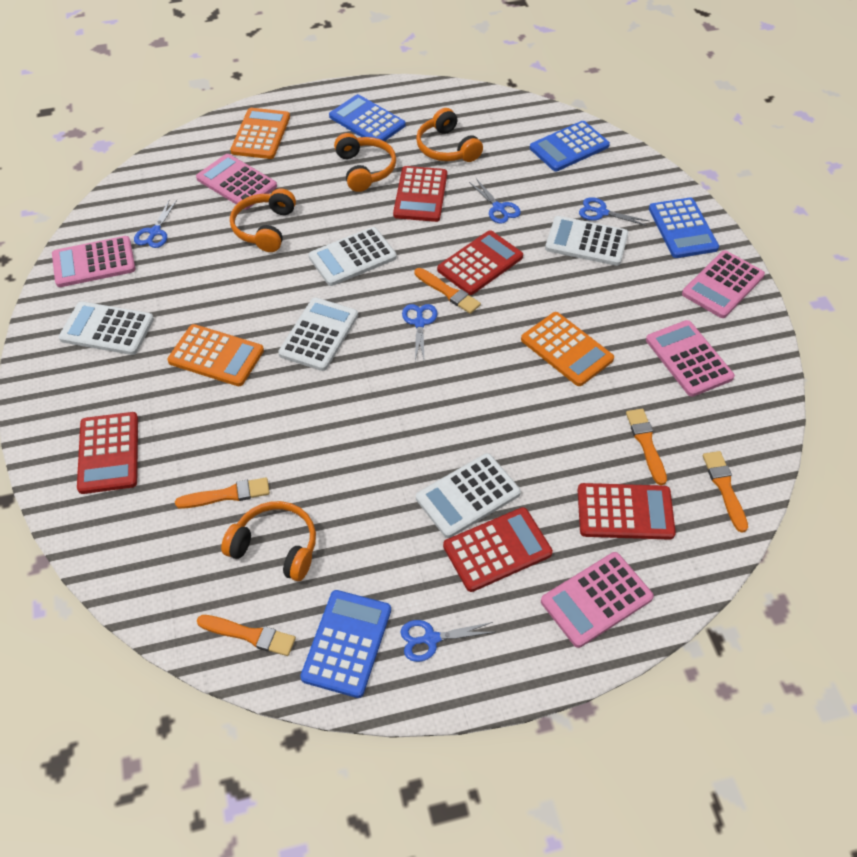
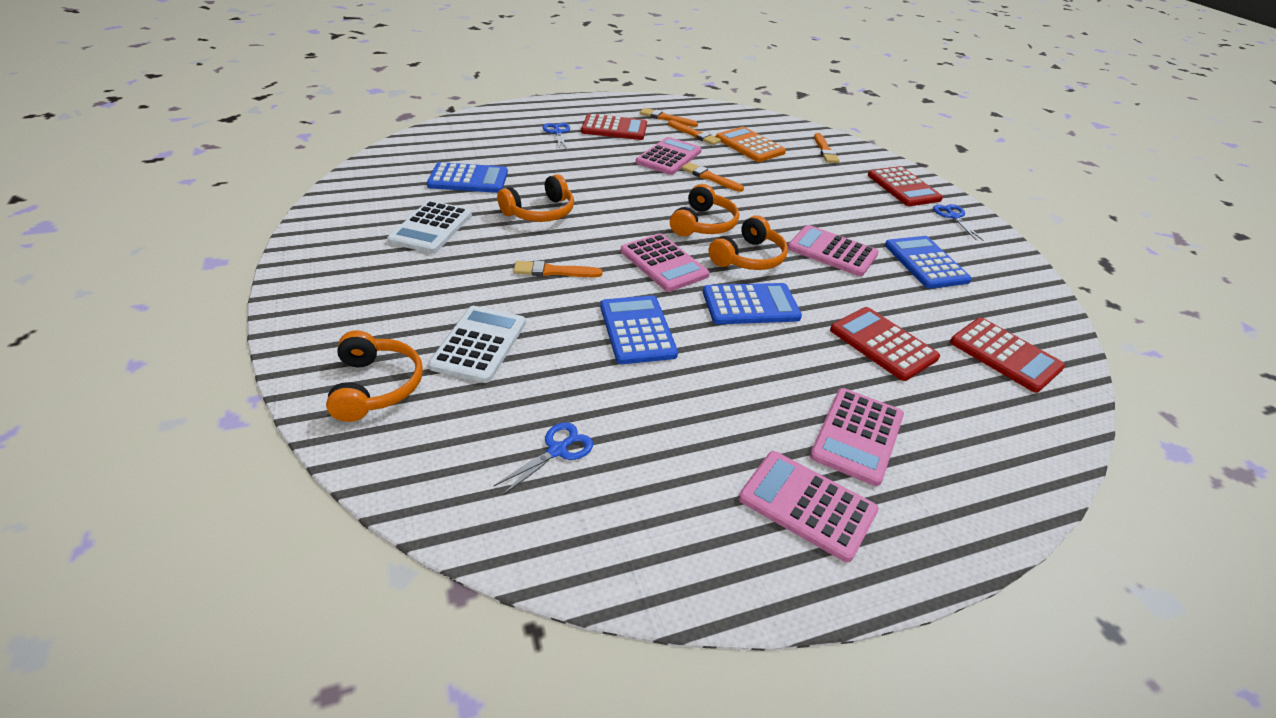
blue scissors: [134,199,177,248] [400,620,494,662] [402,304,437,363] [469,179,521,224] [579,197,649,226] = 5 -> [494,422,593,495] [543,123,570,149] [933,204,983,240] = 3
orange calculator: [167,324,264,386] [230,108,290,159] [521,312,614,386] = 3 -> [716,127,786,162] = 1
red calculator: [77,412,138,494] [393,166,447,222] [437,230,523,295] [443,507,553,592] [578,483,676,540] = 5 -> [581,114,647,140] [830,307,940,381] [868,166,943,206] [950,318,1065,393] = 4
white calculator: [59,301,154,355] [278,297,358,371] [308,227,397,286] [416,453,521,538] [545,216,628,266] = 5 -> [387,200,472,253] [428,306,526,383] = 2

